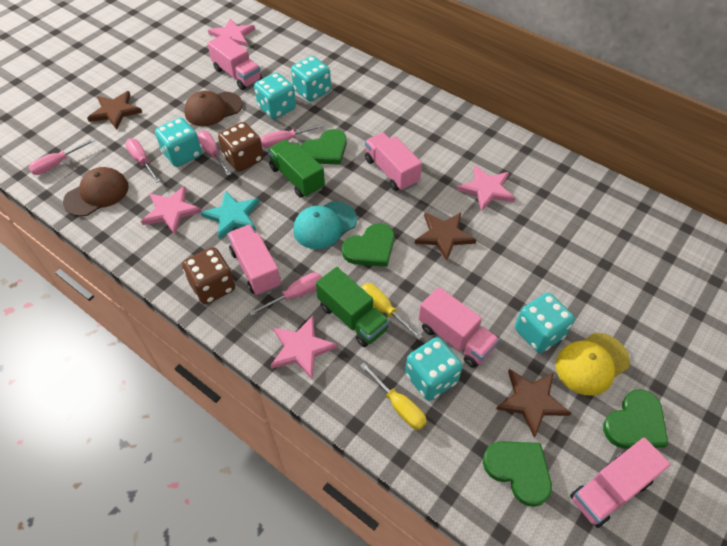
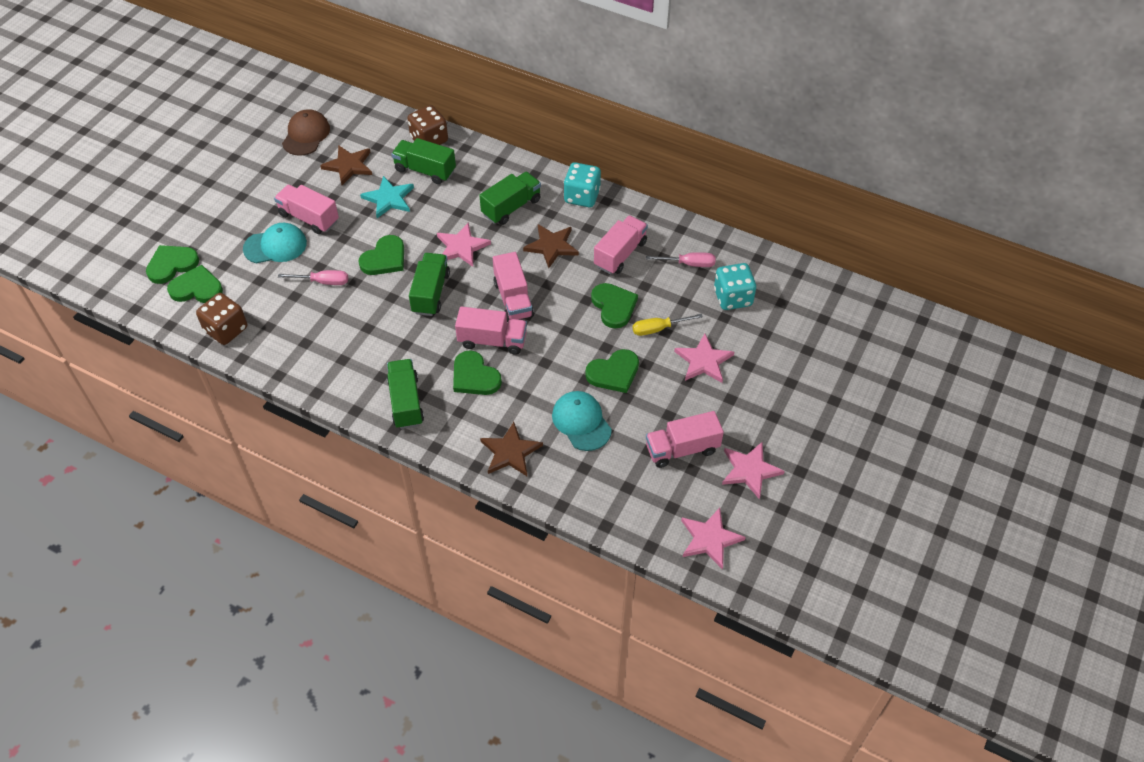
brown cap: [63,167,129,217] [184,91,242,126] = 2 -> [282,109,330,156] = 1
green heart: [301,129,347,165] [342,223,394,267] [483,441,552,507] [603,389,668,449] = 4 -> [146,245,199,284] [167,265,223,303] [358,235,404,275] [453,350,502,395] [585,349,639,393] [591,283,638,329] = 6
green truck: [267,140,325,198] [316,267,389,347] = 2 -> [387,359,424,429] [391,138,456,184] [409,253,450,316] [479,172,541,225] = 4
pink screwdriver: [28,138,95,175] [125,138,160,183] [197,131,231,176] [249,272,322,316] [260,124,324,148] = 5 -> [278,270,348,285] [646,252,716,267] = 2
turquoise cap: [293,201,357,249] = 1 -> [243,223,307,263] [552,391,612,451] = 2
turquoise dice: [155,118,202,167] [254,72,296,119] [291,56,331,102] [405,337,463,401] [515,293,575,353] = 5 -> [564,162,601,207] [714,263,756,310] = 2
yellow cap: [555,333,630,396] = 1 -> none = 0
yellow screwdriver: [360,363,427,430] [361,283,422,340] = 2 -> [633,314,703,336] = 1

